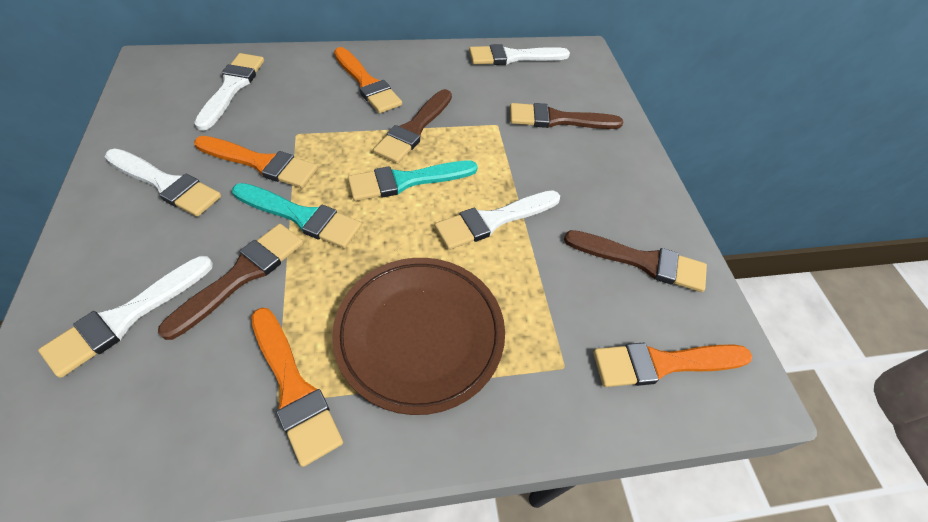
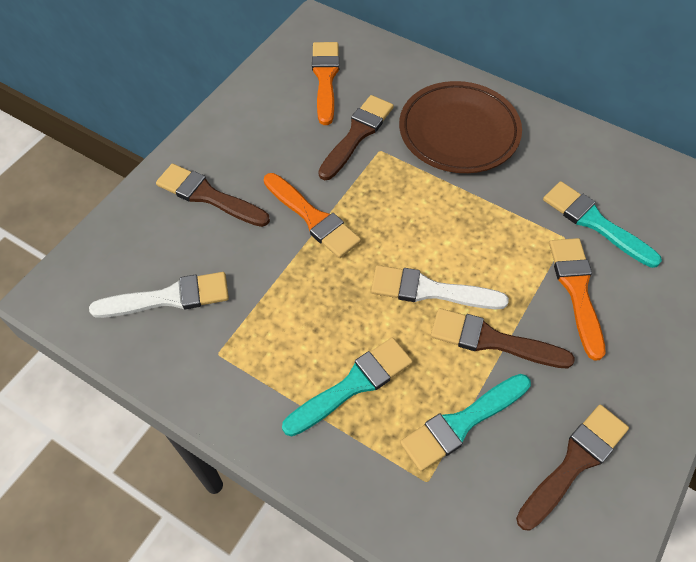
orange brush: [194,136,318,188] [251,308,343,467] [334,47,402,113] [593,343,752,387] = 4 -> [264,173,361,258] [312,42,339,125] [549,238,605,361] = 3
turquoise brush: [232,183,362,248] [348,161,478,201] = 2 -> [282,337,413,436] [400,374,531,472] [543,181,662,268] = 3
white brush: [38,256,213,378] [105,149,221,217] [194,53,264,131] [435,190,560,250] [469,44,570,65] = 5 -> [89,272,229,318] [371,265,509,309] = 2

